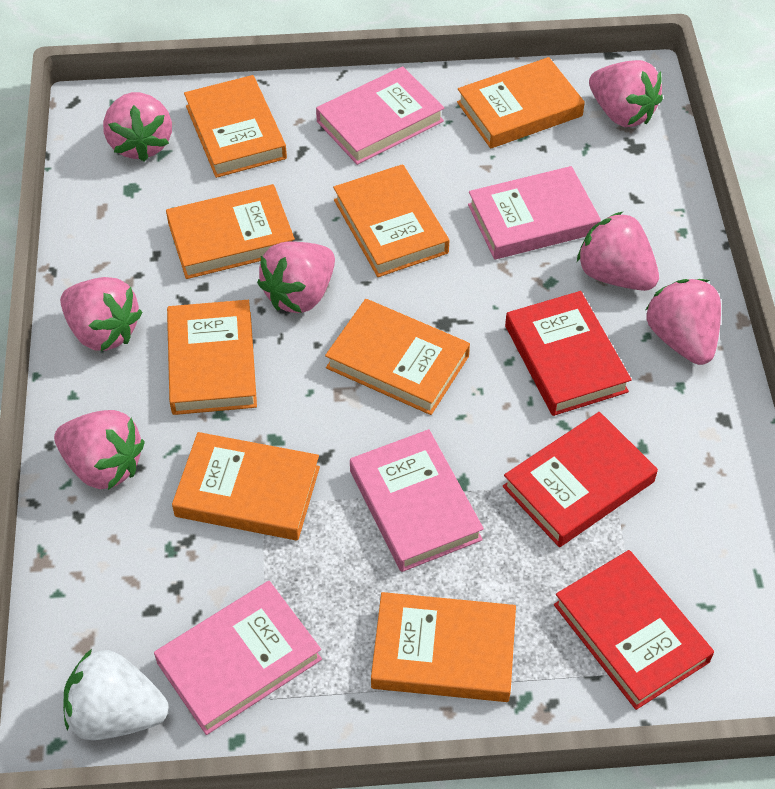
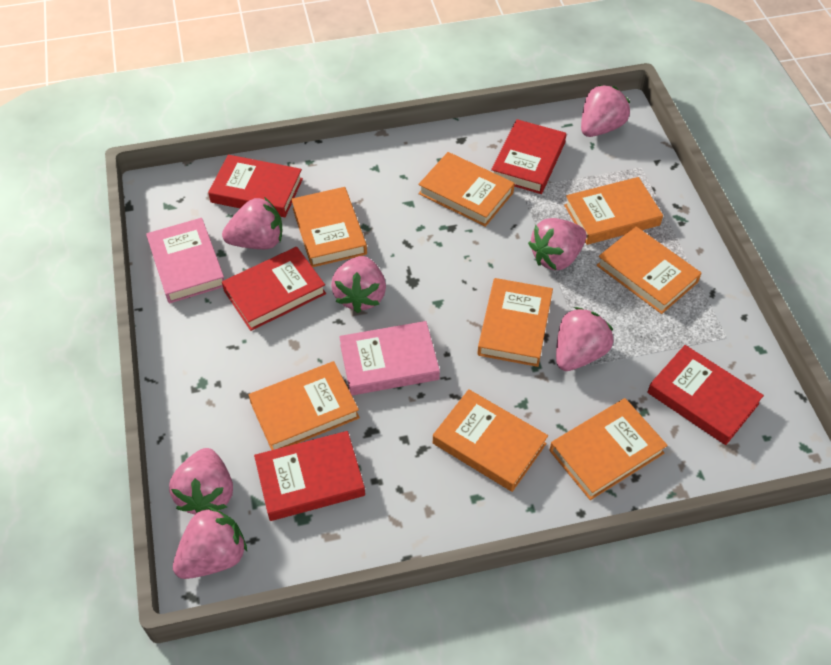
pink book: [154,581,322,735] [316,66,444,165] [350,429,484,572] [468,166,601,259] = 4 -> [146,218,224,303] [339,321,440,395] = 2
red book: [503,412,658,547] [505,291,632,416] [554,550,714,710] = 3 -> [208,155,303,217] [222,247,326,331] [254,431,365,521] [491,119,566,194] [647,345,764,445] = 5
white strawberry: [63,649,169,740] = 1 -> none = 0

